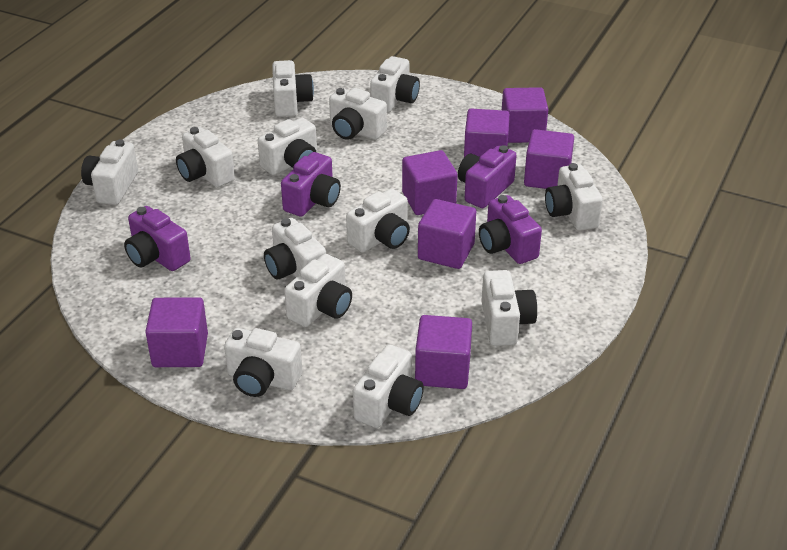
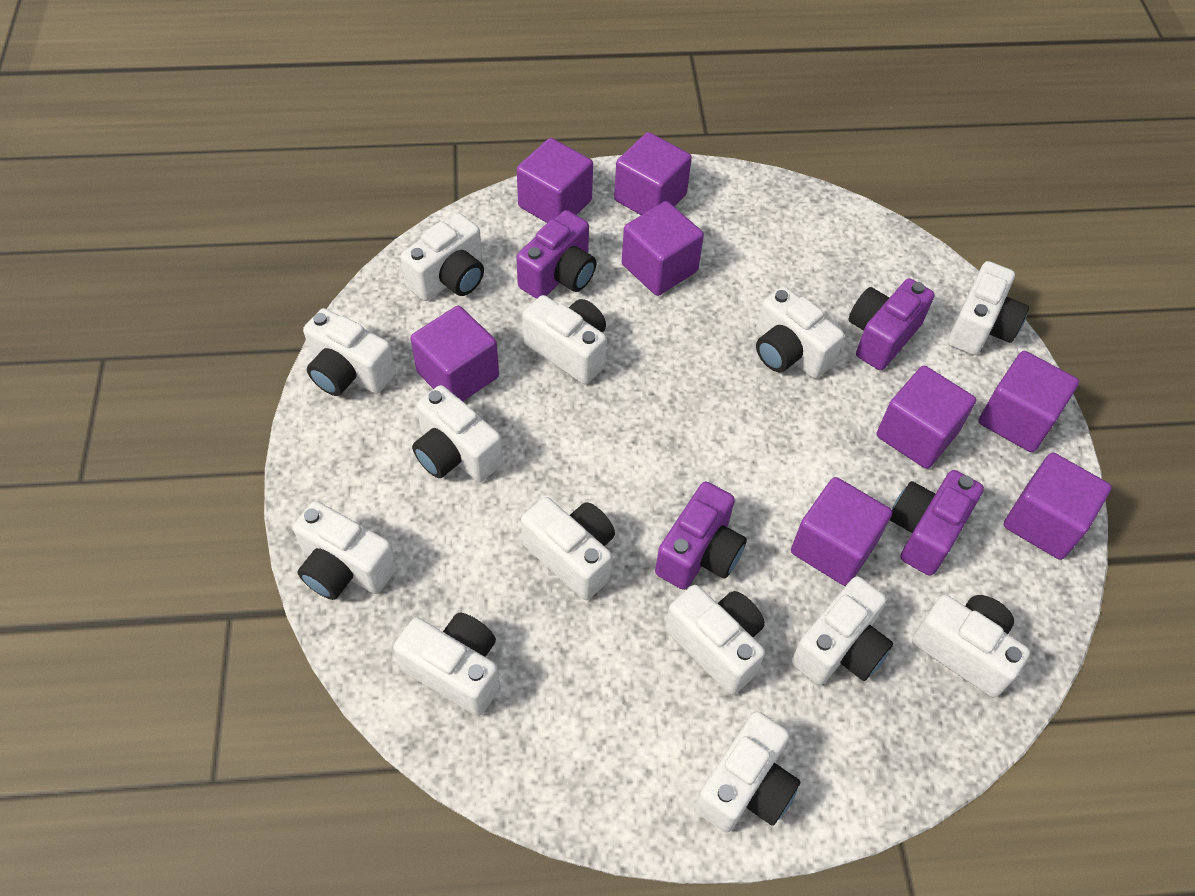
purple cube: [145,297,208,367] [402,150,458,215] [415,315,472,389] [418,199,476,269] [464,109,510,157] [502,87,548,143] [524,129,574,189] = 7 -> [410,306,499,401] [517,138,593,223] [614,132,692,215] [622,201,704,296] [791,477,892,586] [877,366,976,469] [979,351,1079,452] [1004,452,1112,560] = 8

